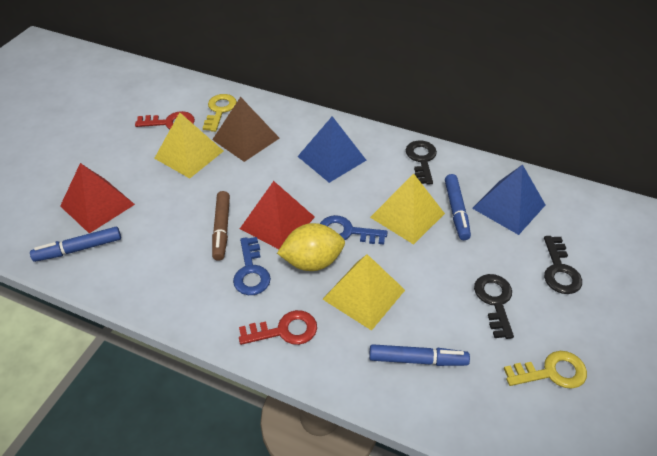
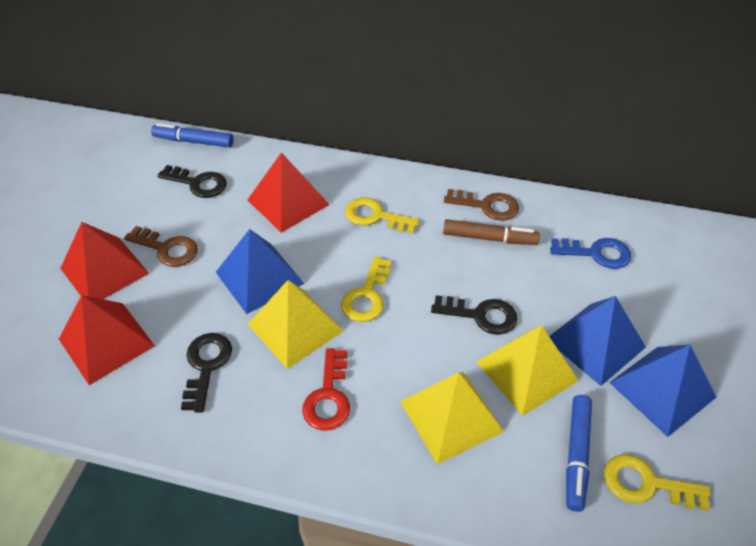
blue key: [233,237,271,295] [320,215,387,245] = 2 -> [550,238,631,269] = 1
blue marker: [30,227,121,262] [369,344,470,366] [445,174,471,240] = 3 -> [151,123,233,147] [566,395,592,512] = 2
blue pyramid: [297,116,366,183] [472,164,545,235] = 2 -> [216,229,304,314] [549,296,646,386] [609,345,717,437] = 3
brown key: none = 0 -> [124,226,198,267] [444,189,519,221] = 2
brown pyramid: [212,97,279,162] = 1 -> none = 0
red key: [135,111,195,129] [239,310,317,345] = 2 -> [302,348,350,431] = 1
red pyramid: [60,163,135,234] [240,181,315,249] = 2 -> [59,295,155,385] [60,222,149,299] [248,152,330,233] = 3
yellow key: [203,94,237,132] [504,351,587,389] = 2 -> [341,257,392,322] [345,197,420,234] [604,454,711,511] = 3
yellow lemon: [277,223,345,271] = 1 -> none = 0

